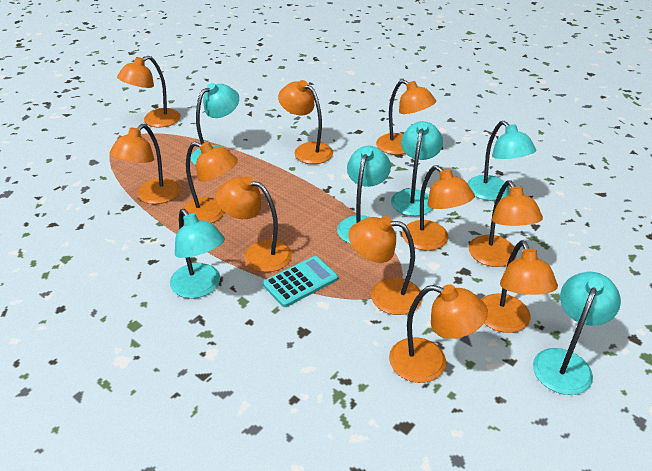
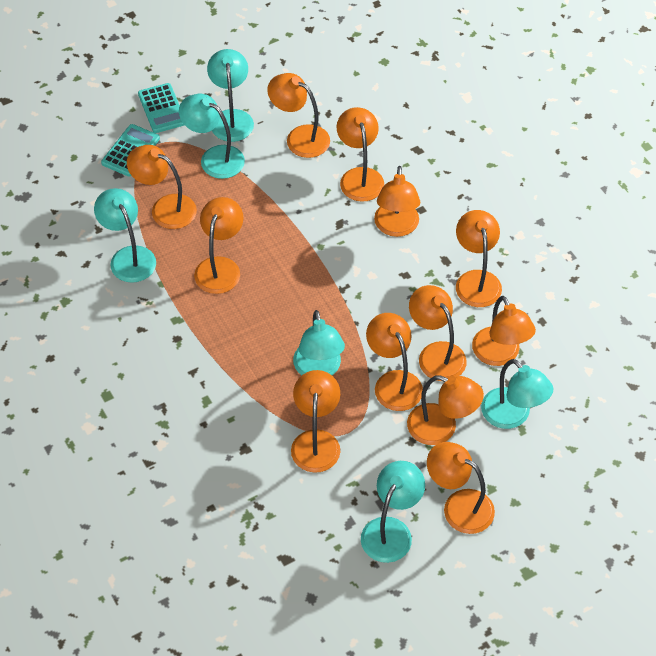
orange lamp: [110,124,180,204] [117,56,181,128] [182,142,238,223] [216,176,292,272] [278,80,333,164] [348,216,422,315] [376,80,436,155] [389,284,488,383] [402,165,475,250] [469,180,543,267] [481,240,558,333] = 11 -> [127,145,197,229] [194,197,243,294] [267,73,330,158] [291,370,340,473] [337,107,384,202] [366,313,423,411] [374,166,420,237] [407,375,484,445] [409,285,467,381] [427,442,495,534] [456,210,502,307] [472,296,536,366] = 12
turquoise calculator: [263,256,338,307] = 1 -> [101,124,160,177] [138,83,184,133] = 2

